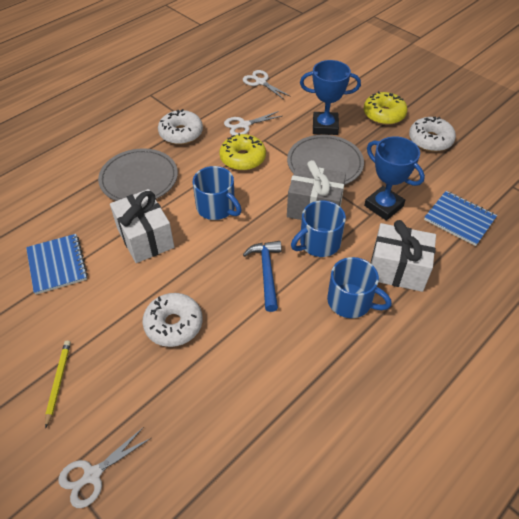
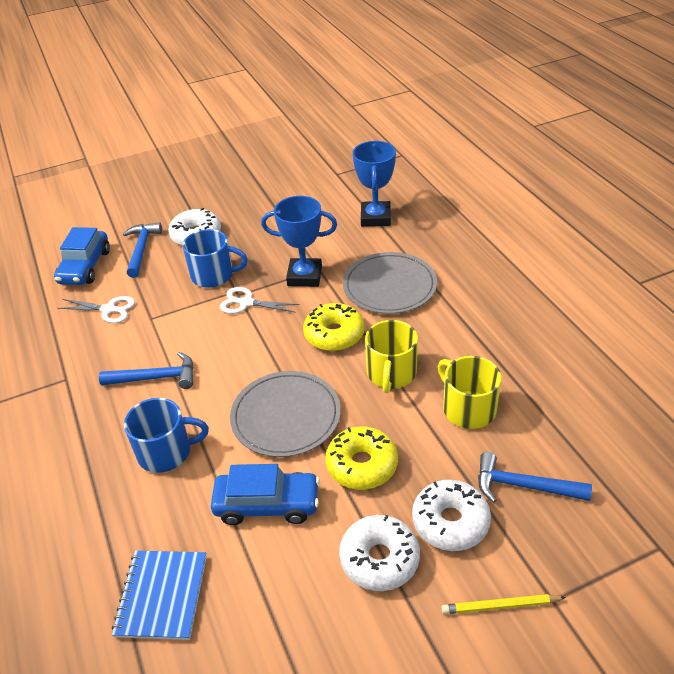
blue car: none = 0 -> [54,227,110,285] [211,464,320,525] = 2
blue hammer: [243,241,282,312] = 1 -> [99,352,194,389] [123,222,162,278] [478,452,592,503] = 3
blue mug: [193,166,242,220] [291,200,346,257] [327,257,392,318] = 3 -> [124,398,209,473] [183,229,248,288] = 2
blue notebook: [26,234,88,295] [424,191,497,246] = 2 -> [112,551,207,640] = 1
grey gift: [287,160,346,220] = 1 -> none = 0
white gift: [110,189,174,263] [371,220,436,292] = 2 -> none = 0
white scissors: [58,427,151,508] [224,111,282,136] [243,70,291,100] = 3 -> [57,296,135,323] [220,287,300,314] = 2
yellow mug: none = 0 -> [365,320,418,393] [438,356,501,429] = 2

